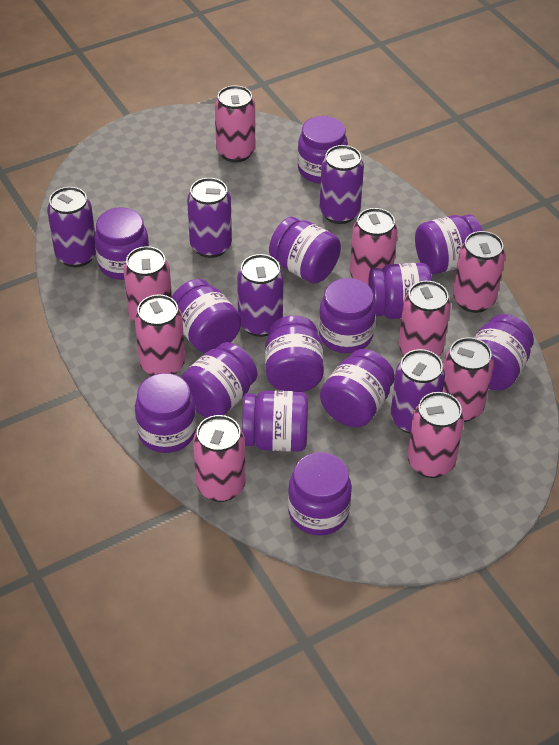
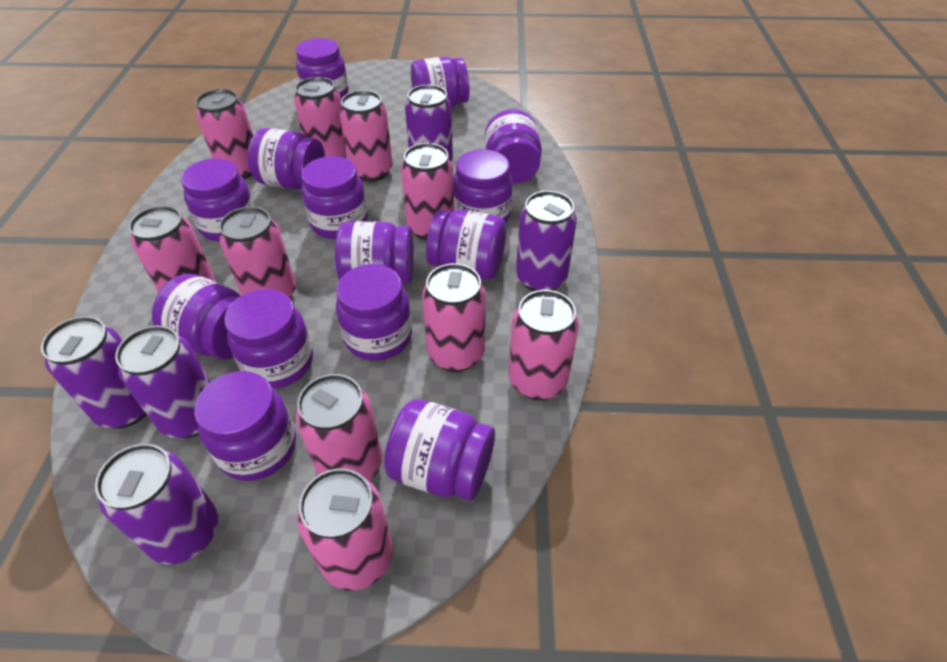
pink can: [123,246,172,322] [135,295,185,376] [193,415,245,502] [215,85,255,162] [350,208,397,285] [399,281,451,357] [407,392,464,478] [443,337,494,422] [453,231,505,313] = 9 -> [129,206,216,293] [196,89,253,179] [219,207,296,298] [294,77,347,158] [296,374,382,481] [297,468,393,591] [339,90,393,182] [401,143,454,240] [422,263,486,372] [509,290,579,400] = 10

